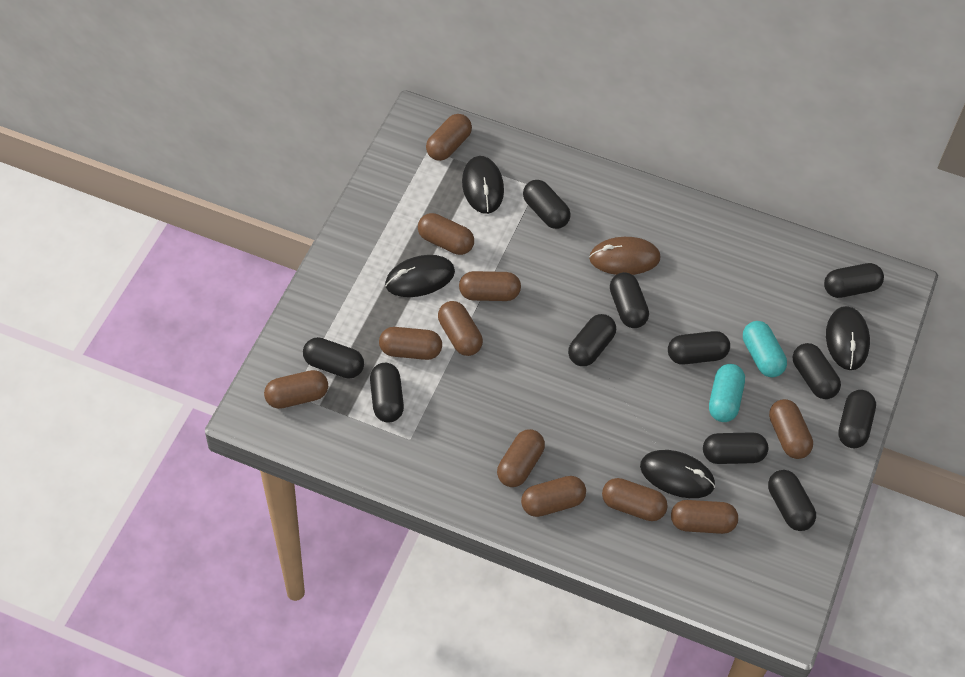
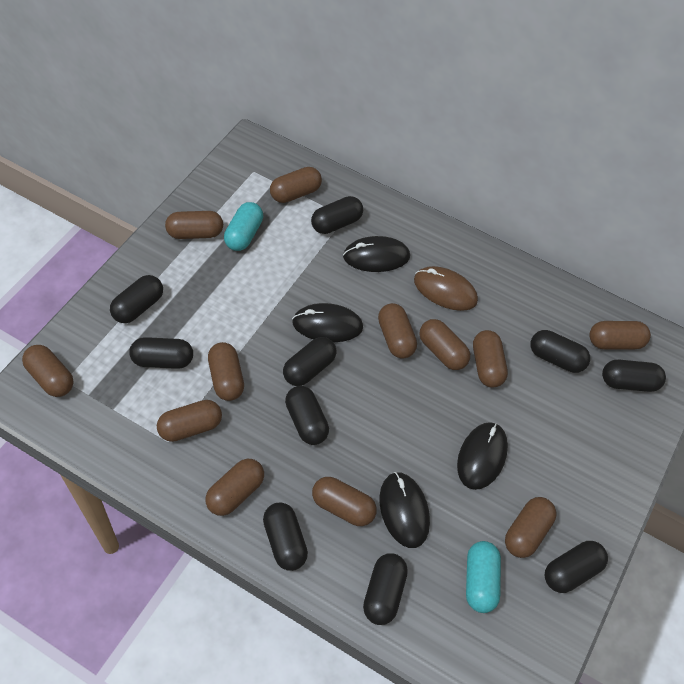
black capsule: [303,337,364,379] [370,363,404,423] [523,180,571,229] [568,314,616,366] [610,272,649,328] [668,331,730,365] [703,432,768,464] [768,470,816,531] [793,343,841,399] [824,263,884,298] [838,390,876,448] = 11 -> [110,275,163,323] [129,337,193,369] [263,503,308,571] [283,337,336,386] [285,386,329,445] [311,196,363,234] [363,553,408,625] [530,330,590,373] [545,541,608,593] [602,360,666,392] = 10
brown capsule: [264,370,328,409] [379,327,442,360] [418,213,474,255] [426,114,472,161] [438,301,483,356] [459,271,521,301] [497,429,545,487] [521,476,586,517] [602,478,668,521] [671,500,738,534] [769,399,813,459] = 11 -> [22,345,74,397] [157,400,222,442] [165,211,223,239] [205,459,264,516] [208,342,244,401] [270,167,322,203] [312,477,377,526] [378,303,417,359] [420,319,470,370] [473,330,508,387] [505,497,556,558] [589,321,651,349] = 12

